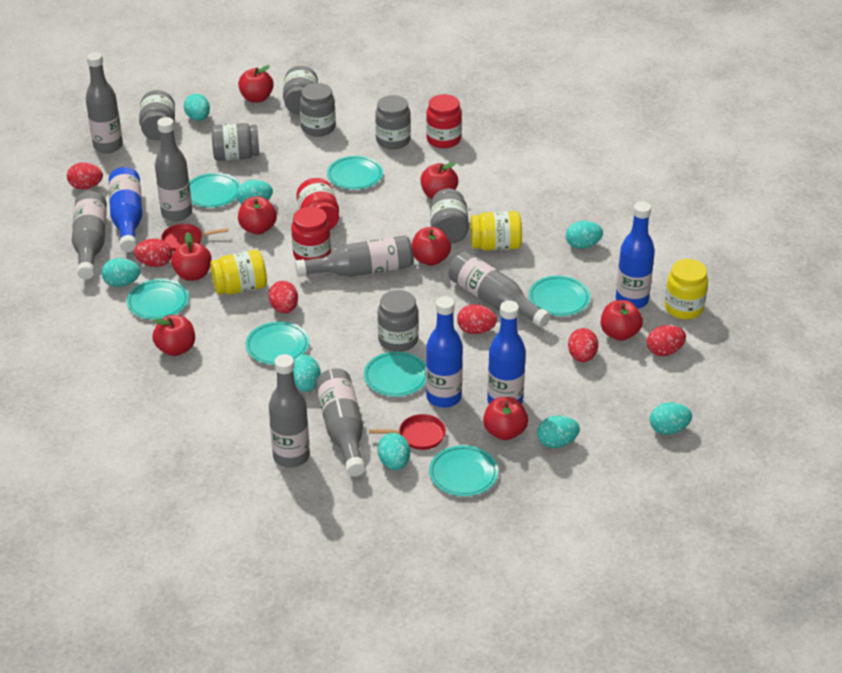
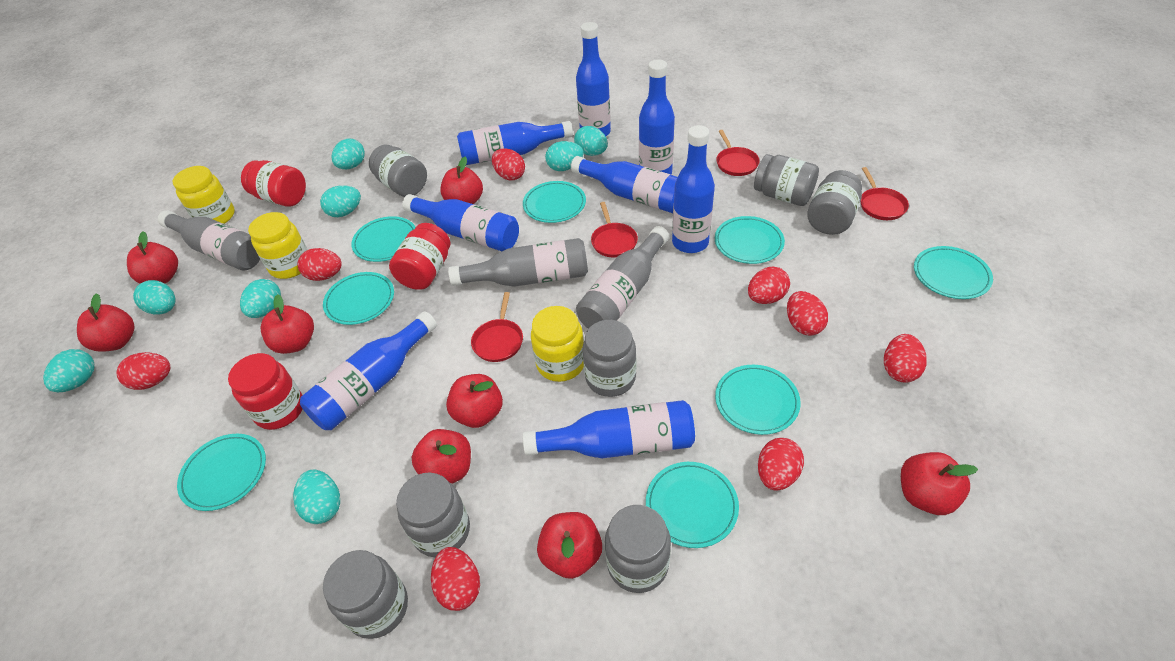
blue bottle: [109,167,142,252] [426,296,463,408] [487,301,526,404] [616,201,655,309] = 4 -> [300,311,437,430] [402,194,519,251] [457,121,573,165] [523,400,695,458] [571,156,678,213] [576,22,611,136] [639,60,675,174] [672,125,715,253] = 8
grey bottle: [72,191,107,280] [86,52,123,153] [155,117,192,221] [269,354,310,468] [295,235,413,277] [316,369,365,477] [448,252,550,327] = 7 -> [158,210,260,271] [448,238,588,287] [576,226,669,329] = 3
red egg: [67,162,103,189] [134,239,172,267] [268,281,298,313] [457,304,497,334] [568,328,598,362] [647,325,686,356] = 6 -> [116,352,170,390] [298,248,342,281] [431,547,480,611] [492,148,525,180] [748,267,790,304] [758,438,804,491] [787,291,828,336] [884,334,927,383] = 8
red pan: [161,224,229,251] [369,414,446,450] = 2 -> [471,292,523,362] [591,202,638,257] [716,130,760,176] [861,167,909,220] = 4
turquoise plate: [127,279,189,320] [189,173,240,208] [246,322,309,365] [327,156,383,190] [364,351,426,397] [429,445,498,496] [529,276,590,316] = 7 -> [177,434,266,511] [323,272,394,325] [351,216,416,262] [523,181,586,223] [646,462,739,548] [715,216,785,264] [715,365,801,435] [914,246,993,299] = 8

